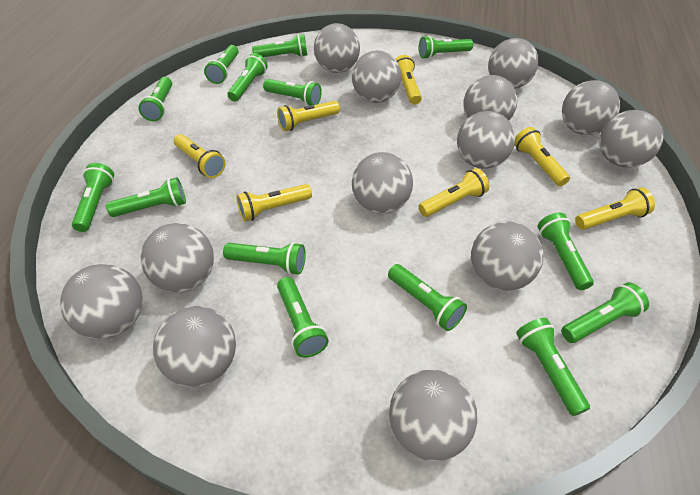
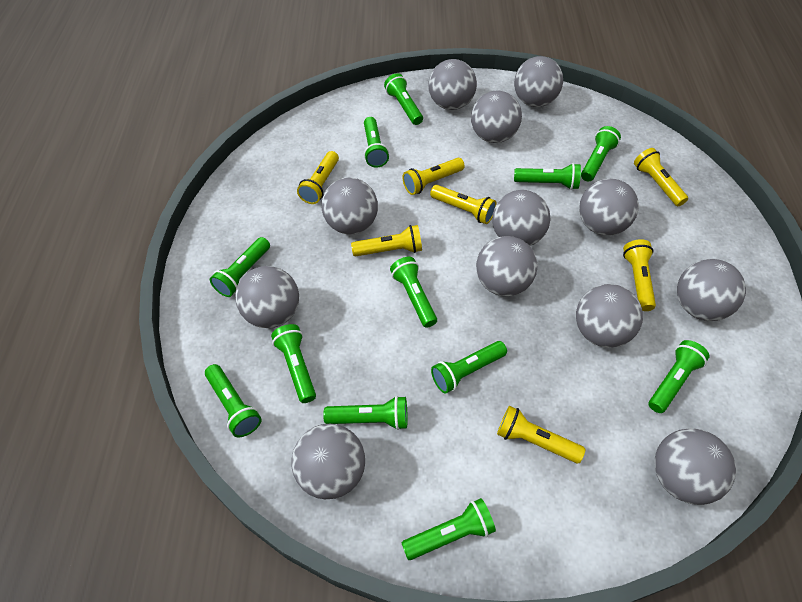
green flashlight: [72,163,114,232] [106,177,186,217] [138,77,172,121] [204,45,239,84] [223,242,306,275] [227,53,268,102] [252,34,307,57] [263,79,322,106] [277,277,329,357] [388,264,467,331] [419,36,473,59] [516,318,590,416] [538,212,594,290] [561,282,649,343] = 14 -> [205,364,262,437] [210,237,270,297] [271,324,316,403] [323,396,408,430] [364,117,389,168] [384,73,423,125] [390,257,437,328] [402,498,496,560] [431,341,507,394] [514,163,581,190] [581,126,621,182] [649,340,709,413] = 12
grey ball: [60,264,143,339] [141,223,214,292] [153,306,236,387] [314,23,360,73] [352,51,401,103] [352,152,413,214] [389,370,477,461] [457,111,515,169] [463,75,518,120] [471,221,543,291] [488,38,538,89] [562,80,620,135] [599,110,664,167] = 13 -> [235,266,299,328] [291,424,365,499] [322,177,378,235] [428,59,477,110] [471,91,522,143] [476,236,537,296] [492,190,550,246] [514,56,563,107] [576,284,643,348] [579,178,639,236] [655,428,736,505] [677,259,746,321] = 12

